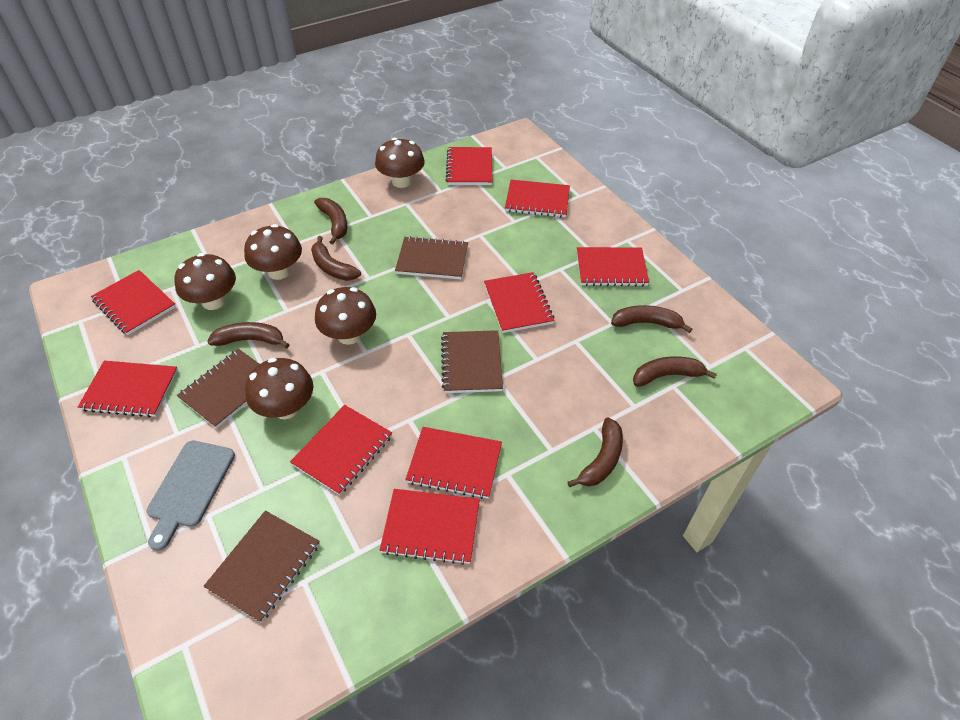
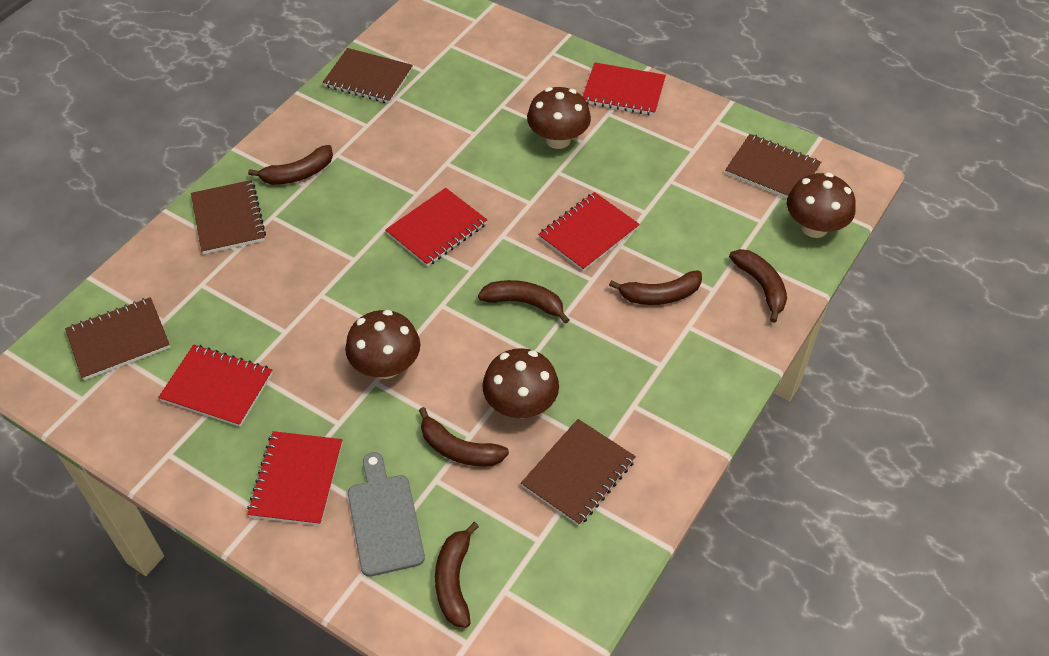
brown mushroom: [175,253,236,310] [244,224,302,280] [245,358,313,419] [315,287,376,345] [375,138,425,188] = 5 -> [345,310,420,379] [482,348,559,418] [527,87,591,149] [787,173,856,238] = 4
brown notebook: [177,349,259,429] [204,511,320,623] [395,236,468,279] [441,330,503,393] = 4 -> [65,297,170,380] [191,180,266,254] [323,48,413,104] [521,419,636,526] [725,134,821,198] = 5
red notebook: [78,361,178,417] [91,270,176,335] [290,405,392,495] [380,489,480,565] [405,427,502,499] [446,147,492,185] [484,272,555,333] [505,180,570,217] [577,247,649,286] = 9 -> [158,344,273,427] [247,431,342,526] [385,188,487,267] [538,192,640,271] [583,62,666,115] = 5

